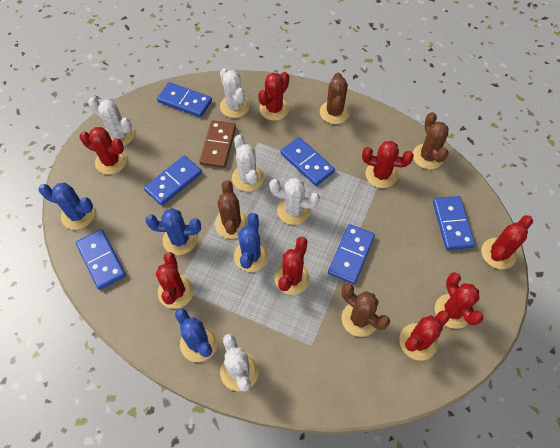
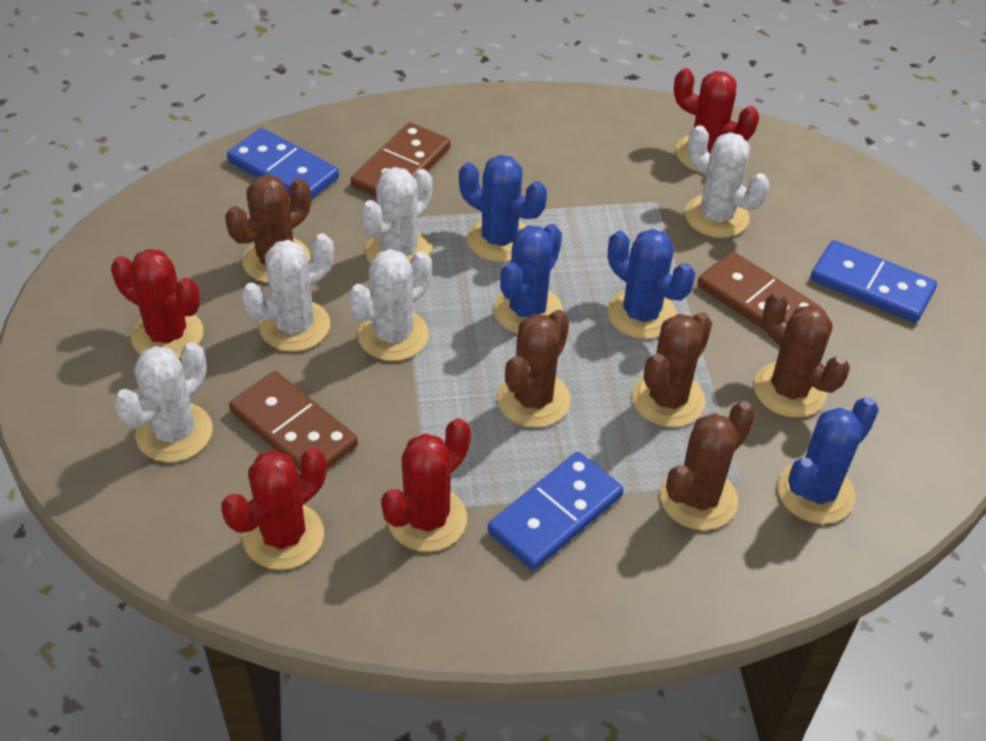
blue domino: [76,229,126,290] [144,156,202,206] [157,82,212,117] [281,137,335,186] [328,224,375,284] [433,196,475,250] = 6 -> [227,128,339,199] [488,452,624,570] [811,240,937,323] = 3
brown cactus: [215,180,248,239] [320,73,350,124] [342,284,390,337] [413,112,449,169] = 4 -> [225,174,311,283] [497,310,571,428] [632,312,712,427] [660,401,755,530] [754,292,850,418] = 5
brown domino: [199,120,236,168] = 1 -> [229,371,358,471] [351,122,451,198] [697,251,822,331] = 3
red cactus: [80,127,127,174] [156,252,194,309] [258,72,289,121] [274,237,310,295] [362,141,414,188] [399,310,450,361] [435,272,484,329] [481,215,533,269] = 8 -> [111,249,203,359] [221,448,326,570] [381,418,471,552] [674,68,759,172] = 4

